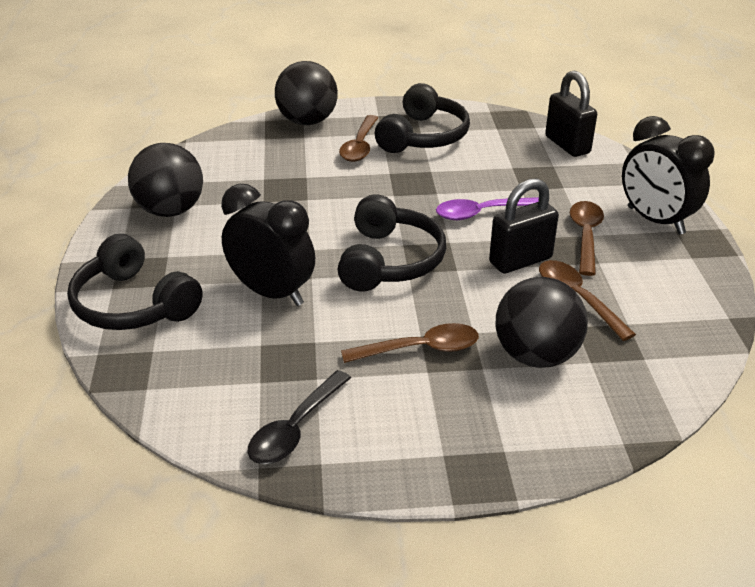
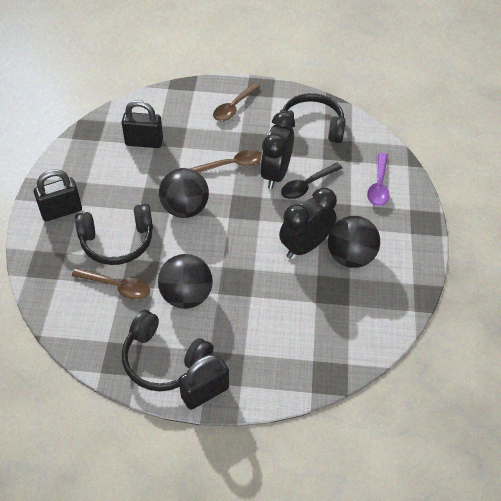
black padlock: [489,178,559,274] [545,71,597,157] = 2 -> [34,169,82,221] [121,100,163,148] [179,354,229,410] = 3
brown spoon: [339,115,378,162] [341,323,479,363] [539,260,636,341] [570,201,604,276] = 4 -> [72,268,150,300] [190,150,262,173] [213,83,260,121] = 3

